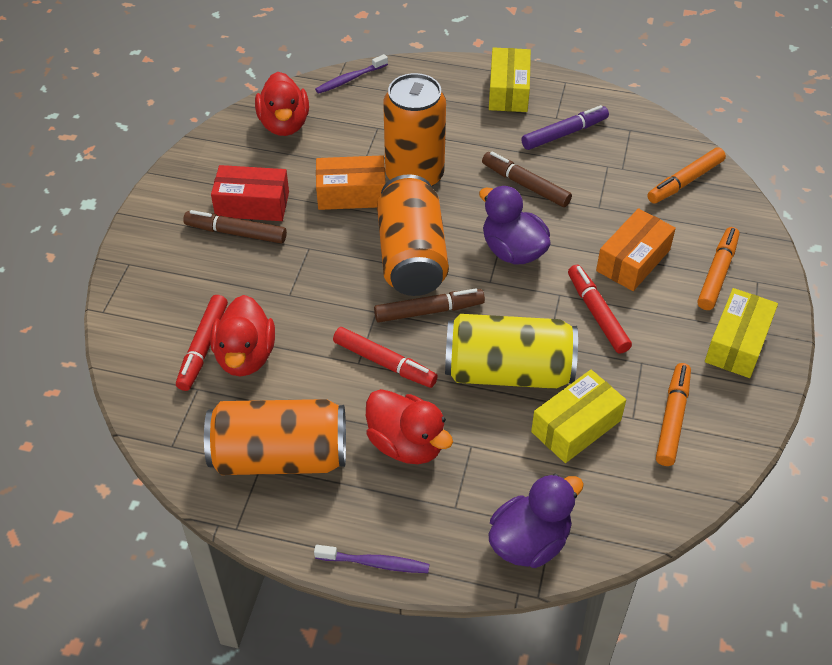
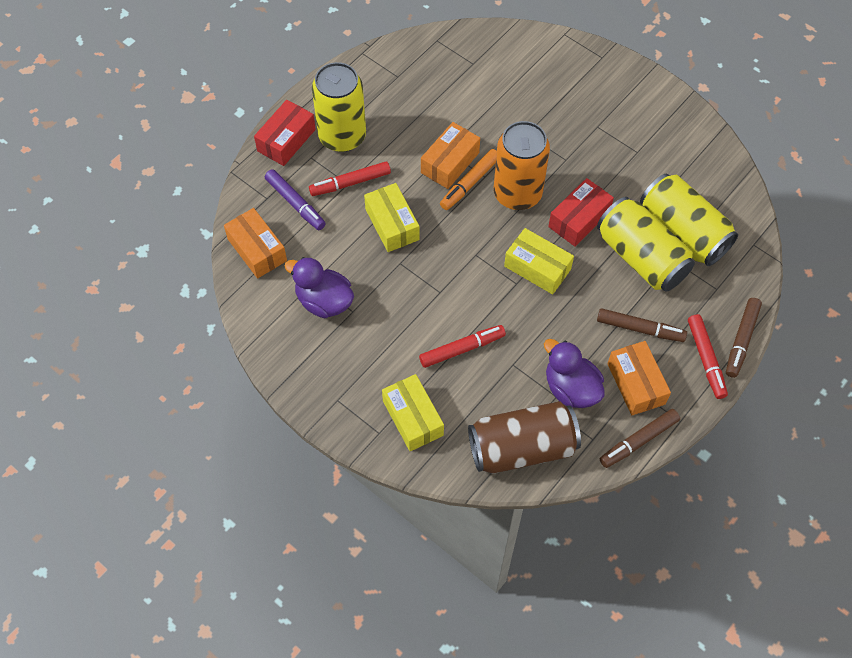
brown can: none = 0 -> [468,401,581,474] = 1
orange box: [316,155,386,210] [596,208,676,291] = 2 -> [224,208,287,278] [421,122,480,189] [607,341,671,415] = 3
orange can: [204,399,346,475] [377,174,449,296] [383,73,446,186] = 3 -> [494,121,550,210] = 1
orange marker: [647,147,726,204] [656,363,691,466] [698,227,739,310] = 3 -> [440,149,497,210] = 1
purple toothbrush: [314,545,429,573] [315,54,388,94] = 2 -> none = 0
red box: [211,165,289,221] = 1 -> [254,100,316,166] [548,178,614,247] = 2
red duck: [210,295,275,376] [255,72,309,136] [366,389,453,464] = 3 -> none = 0
yellow can: [445,314,578,389] = 1 -> [312,62,366,152] [597,197,695,292] [640,174,738,266] = 3

